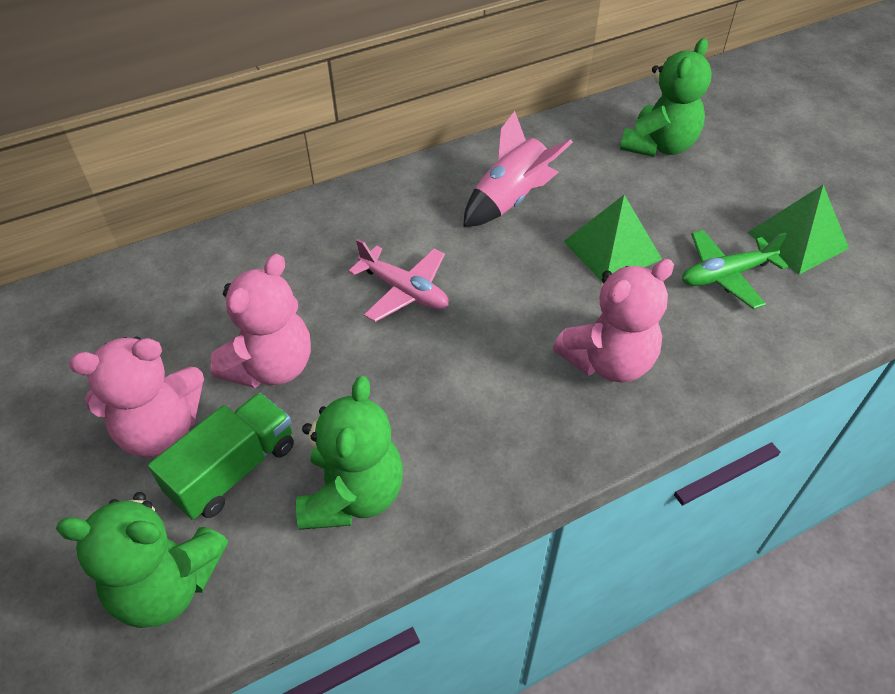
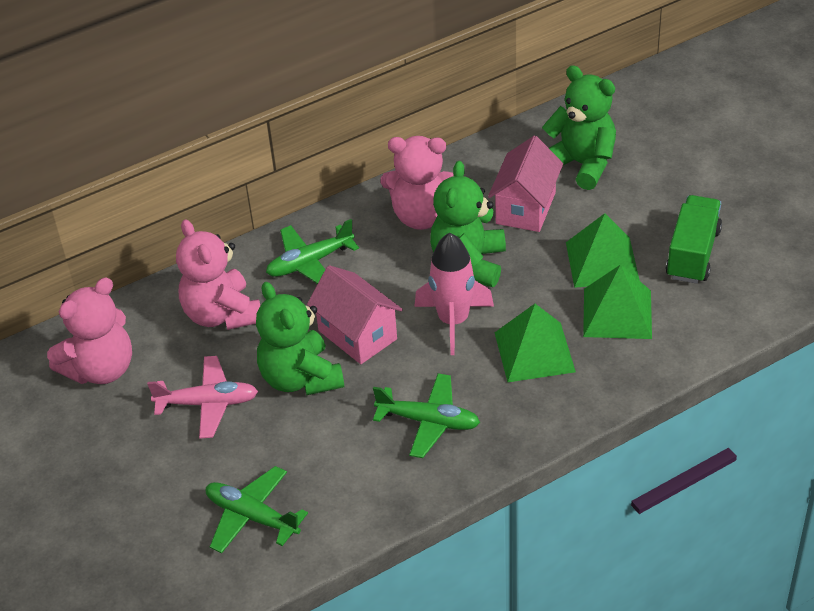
green plane: [682,230,788,309] = 1 -> [206,466,308,554] [266,219,359,284] [373,373,480,458] = 3
green pyramid: [563,195,662,281] [747,185,849,275] = 2 -> [495,304,576,382] [566,213,640,288] [583,265,652,339] = 3
pink house: none = 0 -> [307,265,403,364] [488,136,563,232] = 2

